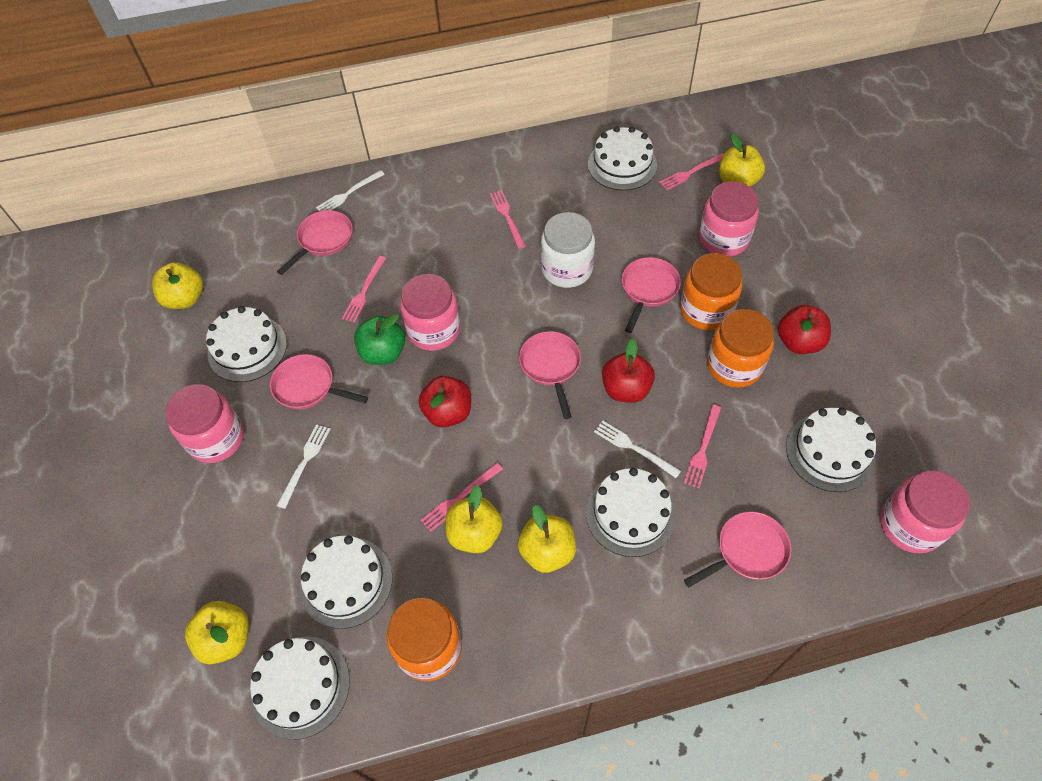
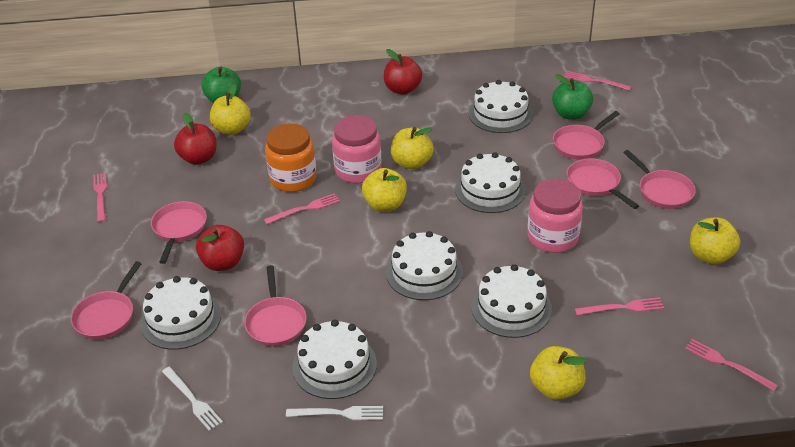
green apple: [354,314,405,365] = 1 -> [201,66,241,103] [552,74,593,120] = 2
orange jar: [387,598,462,681] [680,253,742,330] [707,309,774,388] = 3 -> [265,123,317,192] = 1
pink jar: [166,384,244,463] [400,274,460,351] [699,182,759,257] [880,471,970,553] = 4 -> [332,115,382,184] [527,179,583,253] = 2
pink pan: [270,354,368,409] [277,210,353,275] [519,331,581,419] [622,257,681,333] [684,512,791,587] = 5 -> [71,261,142,340] [151,201,207,264] [244,265,307,346] [553,111,620,160] [566,158,639,209] [623,150,696,209] = 6
white fork: [277,424,330,509] [316,170,385,211] [594,420,681,478] = 3 -> [162,367,223,431] [286,406,383,420] = 2
white jar: [541,212,595,288] = 1 -> none = 0

